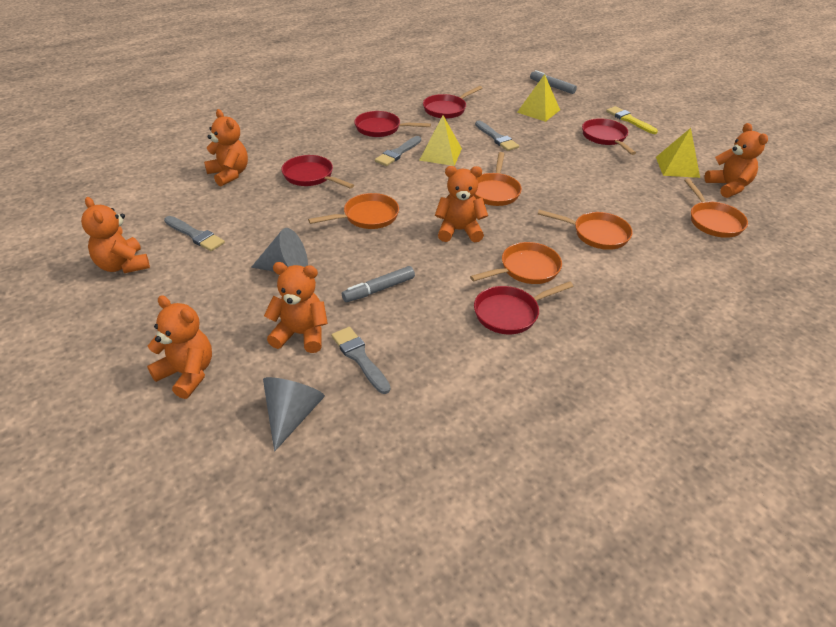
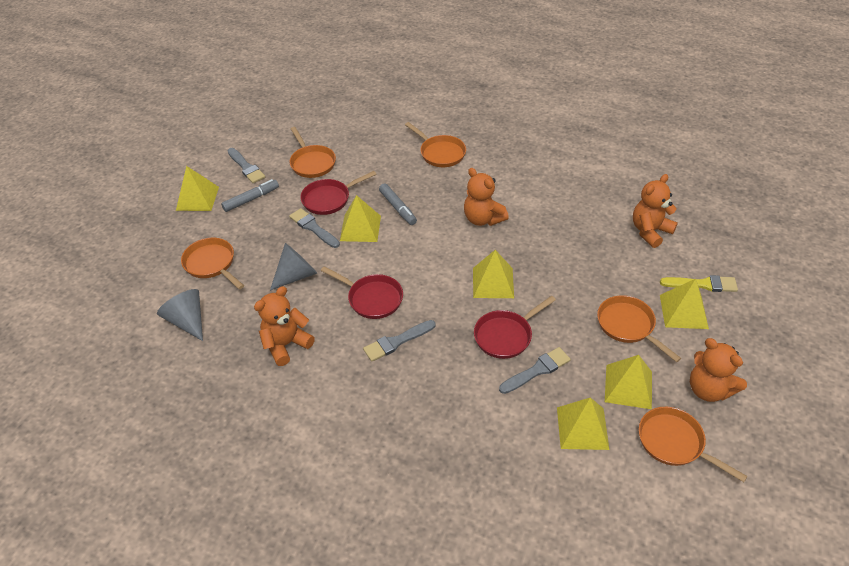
orange teddy bear: [81,197,150,273] [147,295,212,399] [204,109,248,186] [264,262,328,353] [435,166,488,242] [704,123,768,198] = 6 -> [254,286,315,366] [464,168,509,226] [633,174,678,248] [690,338,747,402] = 4
red pan: [282,155,354,189] [354,111,431,137] [423,86,482,119] [474,281,574,334] [582,118,636,155] = 5 -> [300,171,377,215] [321,266,403,319] [474,296,556,359] = 3
yellow pyramid: [419,115,462,166] [517,74,560,122] [656,128,700,178] = 3 -> [176,166,219,211] [340,195,381,242] [473,250,514,298] [557,397,609,450] [605,355,652,409] [660,279,709,329] = 6

